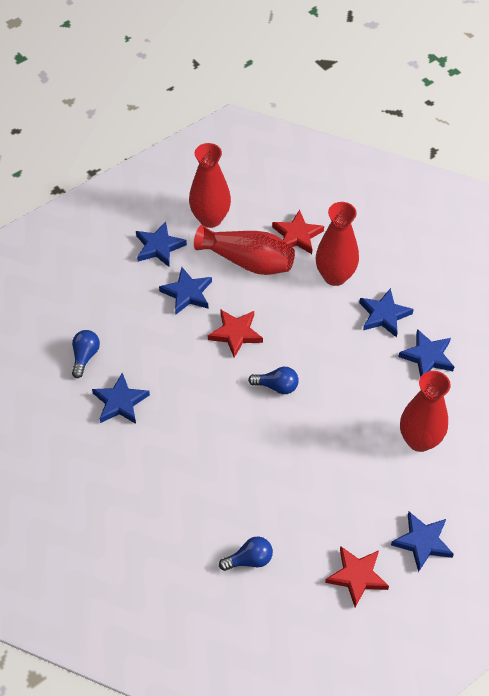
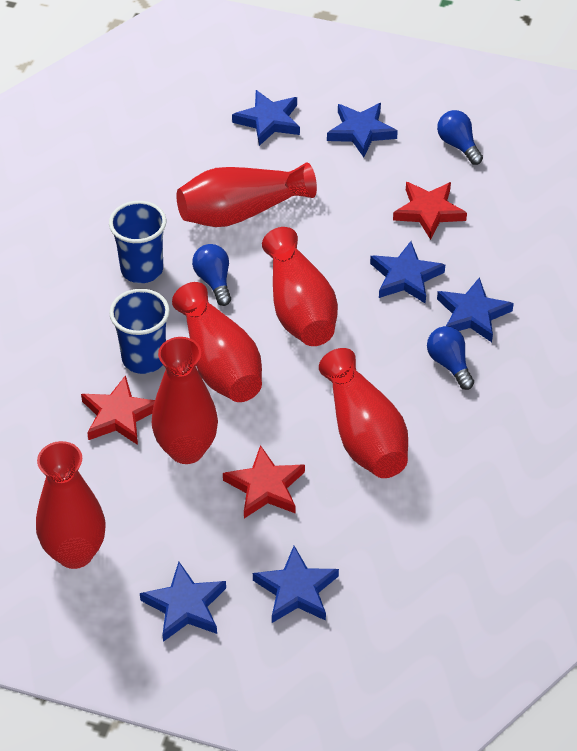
blue cup: none = 0 -> [109,201,166,283] [109,289,170,374] = 2
red vase: [189,143,231,228] [194,225,295,275] [316,202,359,286] [400,371,451,452] = 4 -> [36,441,106,569] [152,337,218,464] [172,282,262,402] [176,162,317,227] [262,227,338,346] [319,348,408,478] = 6

